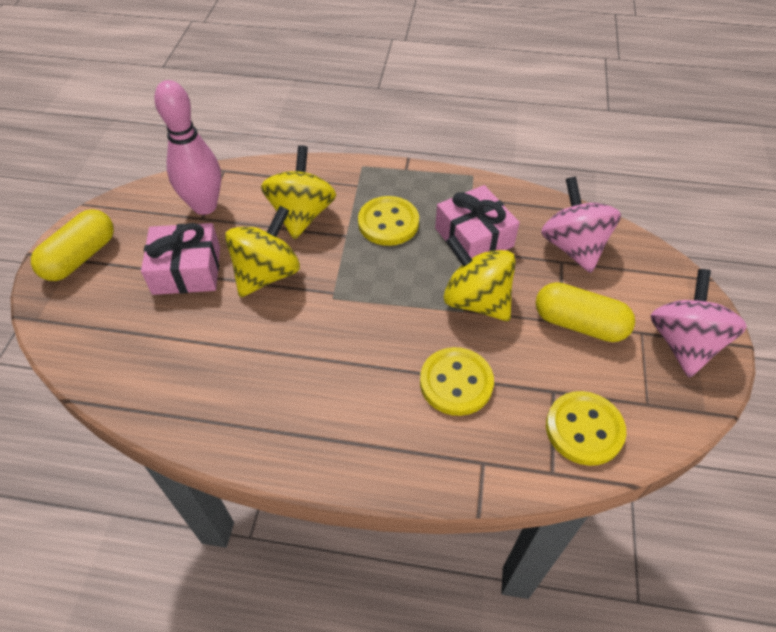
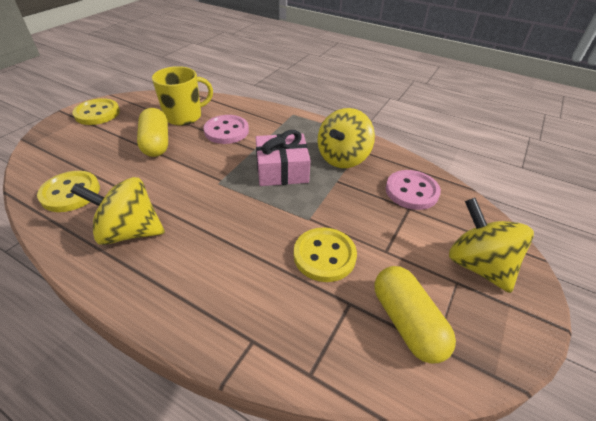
pink bowling pin: [154,80,221,215] = 1 -> none = 0
pink button: none = 0 -> [204,115,249,144] [386,170,441,210] = 2
pink gift: [141,223,220,295] [435,185,520,258] = 2 -> [256,130,311,186] = 1
pink spinning top: [541,177,621,273] [650,269,747,378] = 2 -> none = 0
yellow mug: none = 0 -> [152,66,213,126] = 1

